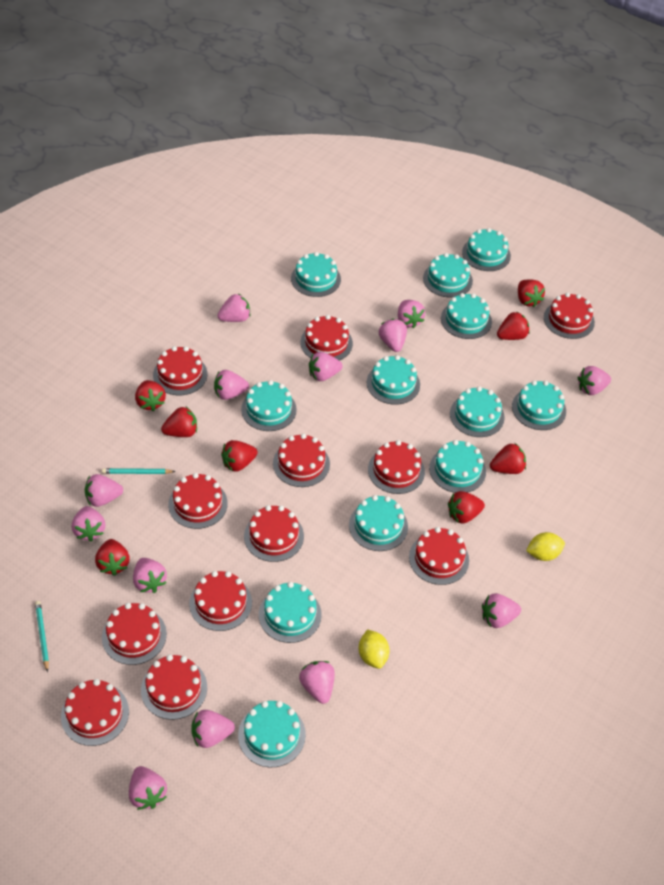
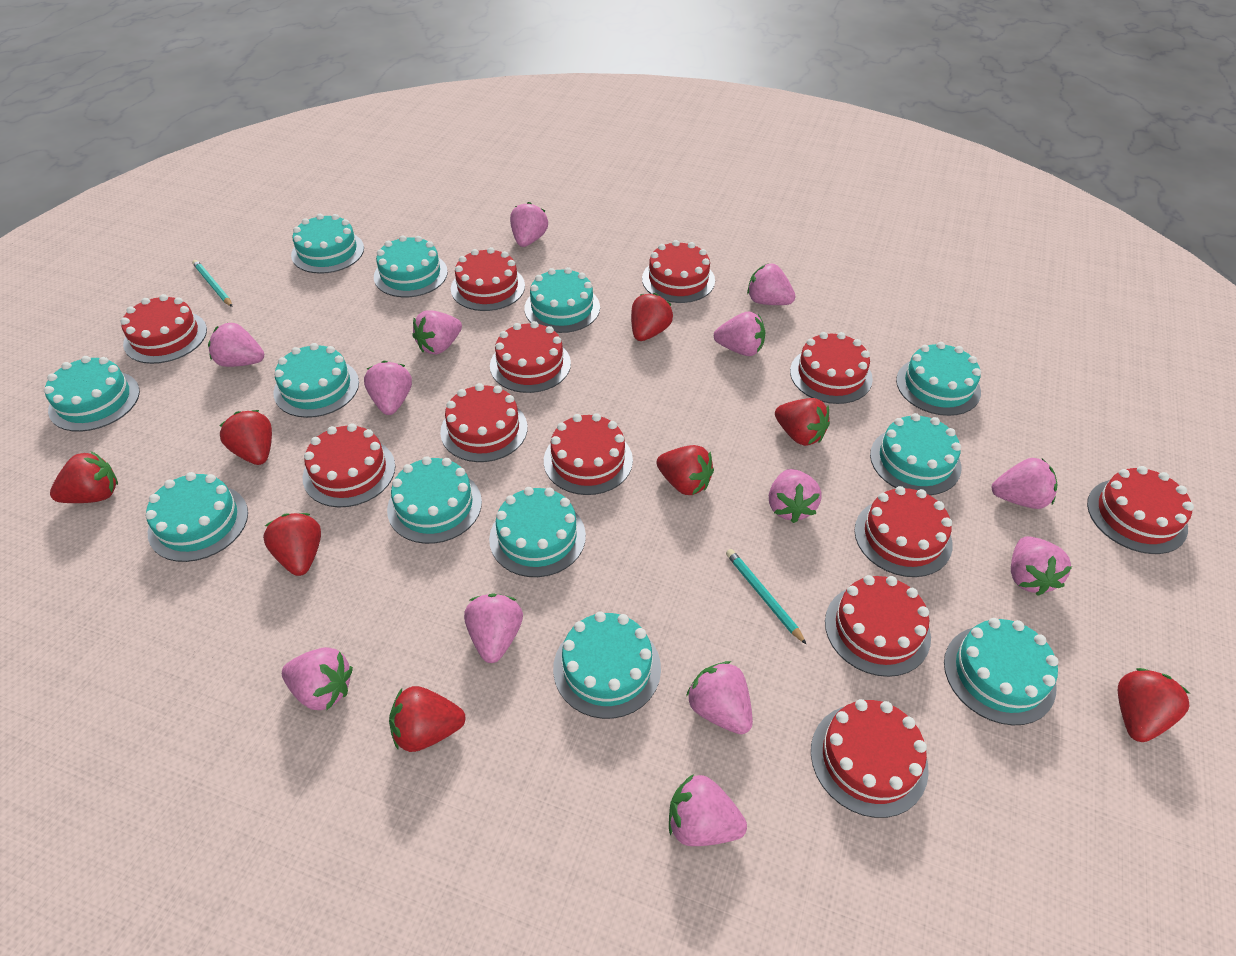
yellow lemon: [359,629,389,669] [526,532,565,561] = 2 -> none = 0

